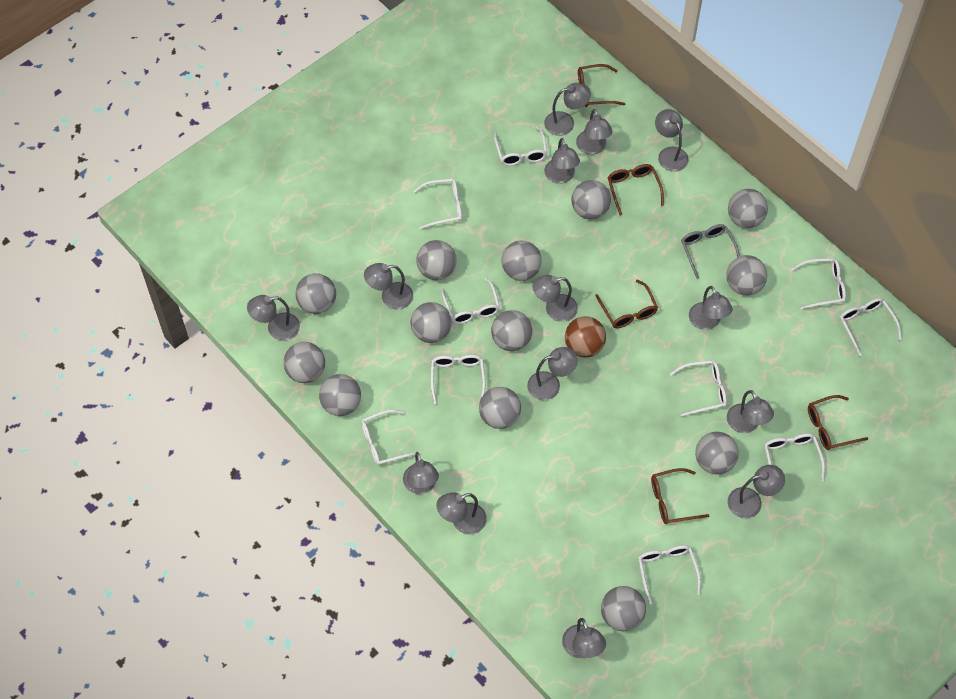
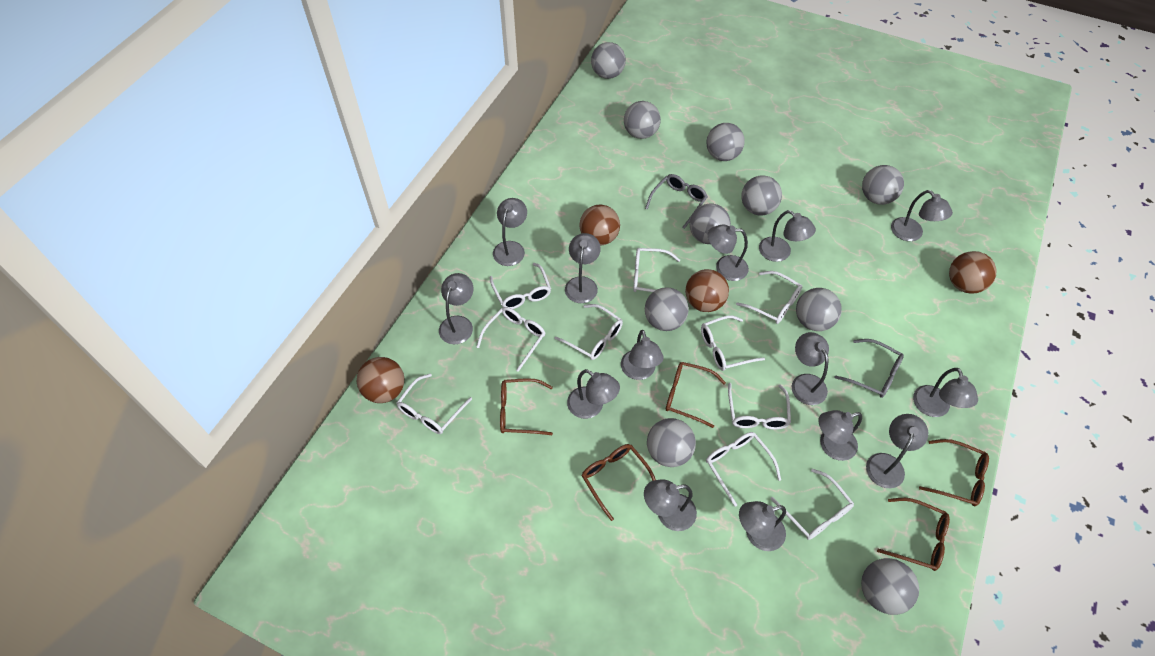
brown ball: [565,316,606,358] = 1 -> [357,357,404,403] [579,205,620,245] [685,269,729,312] [949,251,997,294] = 4
grey ball: [283,342,325,383] [295,273,336,314] [319,374,361,416] [411,302,452,343] [416,240,457,280] [479,387,521,429] [491,310,532,351] [502,241,542,281] [571,180,611,220] [601,586,646,631] [695,432,739,475] [726,255,767,296] [728,189,768,228] = 13 -> [591,42,626,79] [624,101,661,139] [645,287,689,331] [647,418,696,467] [689,203,731,244] [706,123,745,161] [741,175,782,215] [796,288,842,331] [861,558,919,615] [862,165,904,205] = 10
grey glasses: [681,224,740,279] = 1 -> [645,174,708,229] [834,339,904,398] = 2

